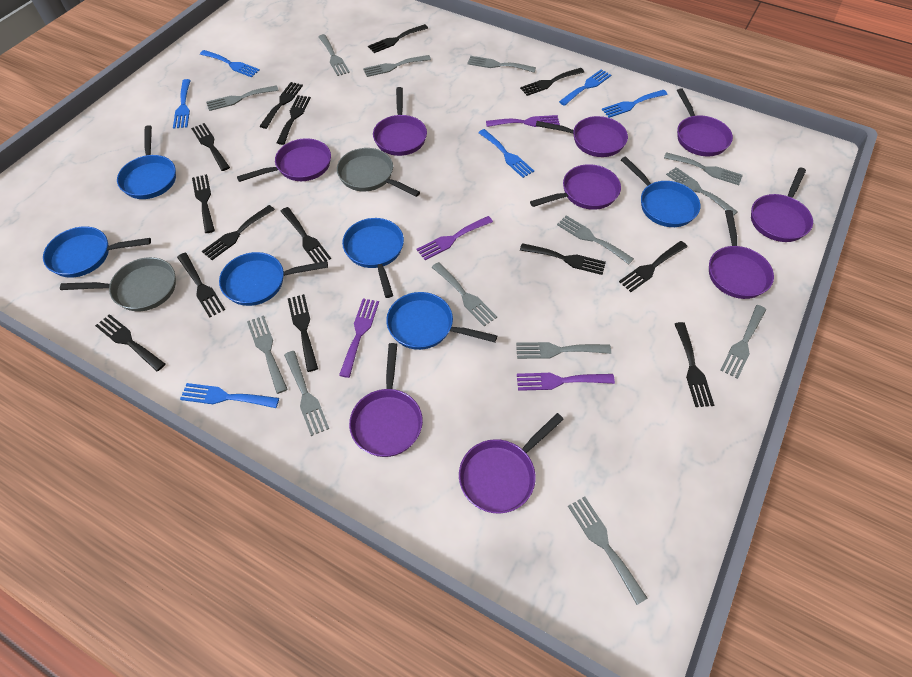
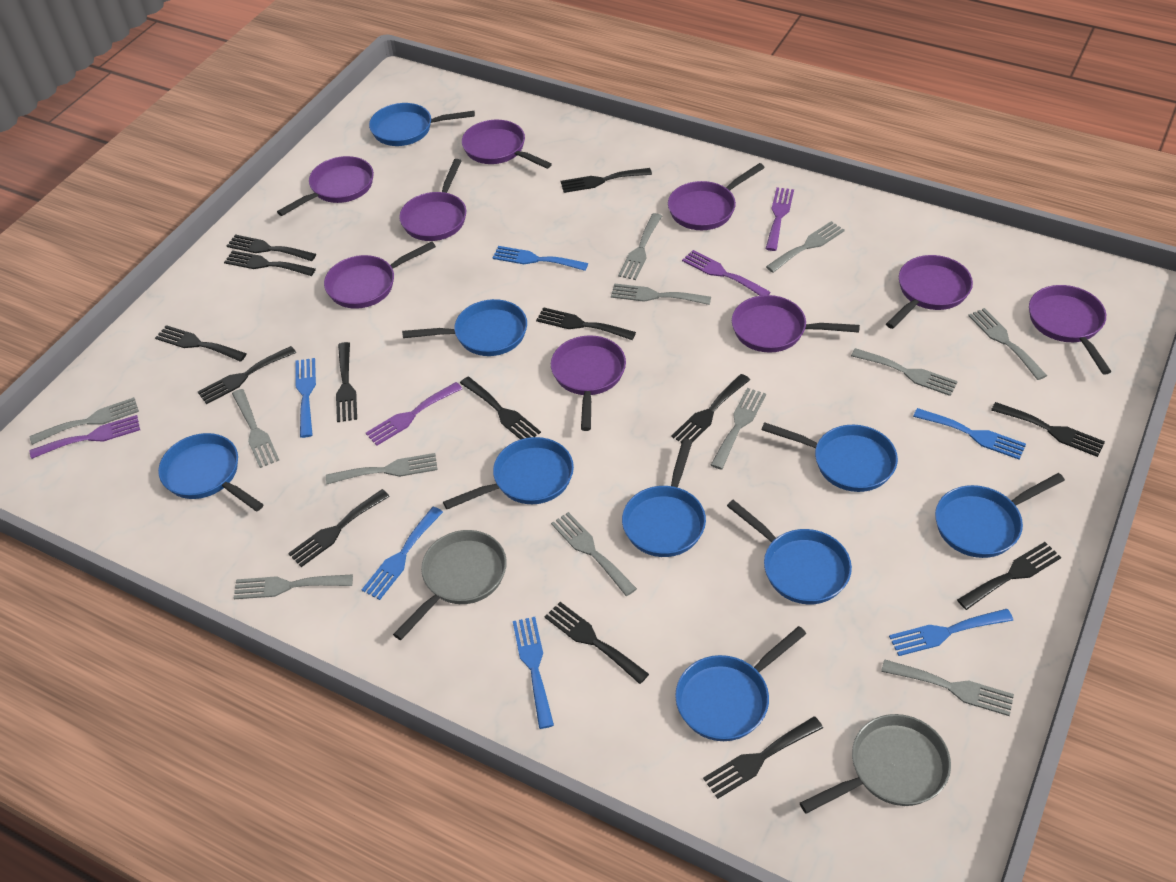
blue pan: [43,226,151,278] [117,125,176,199] [219,252,328,306] [342,218,404,298] [386,292,497,350] [621,156,700,227] = 6 -> [158,433,264,511] [369,103,475,146] [402,299,527,356] [443,437,574,509] [622,439,706,557] [675,626,806,741] [727,500,852,604] [762,422,898,492] [935,473,1065,558] = 9
grey fork: [206,85,279,111] [247,315,288,394] [284,351,329,436] [318,34,350,76] [363,55,431,77] [432,262,497,326] [467,56,536,73] [516,342,611,359] [557,215,634,264] [568,496,647,605] [664,152,743,185] [666,167,738,216] [720,305,766,379] = 13 -> [30,397,139,445] [232,389,279,468] [234,574,353,599] [326,453,438,484] [551,512,637,596] [611,283,711,305] [618,213,662,280] [711,388,766,470] [766,221,845,273] [851,348,958,396] [881,659,1014,716] [968,308,1047,380] = 12

